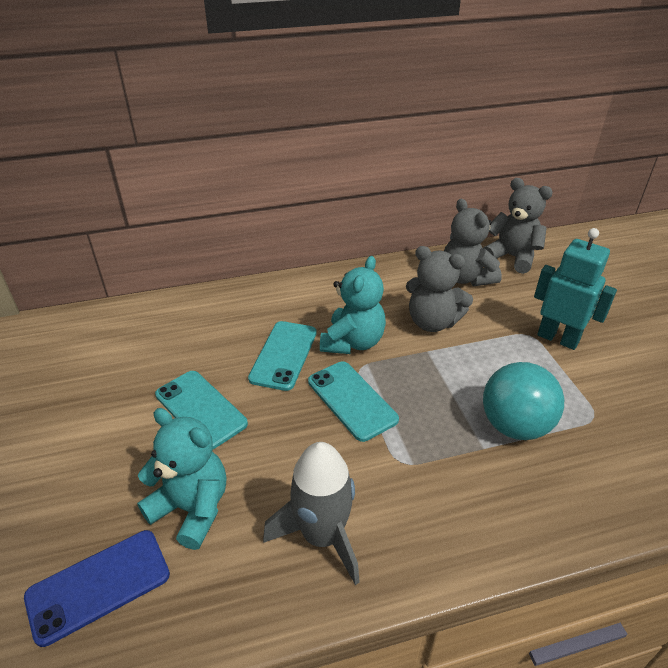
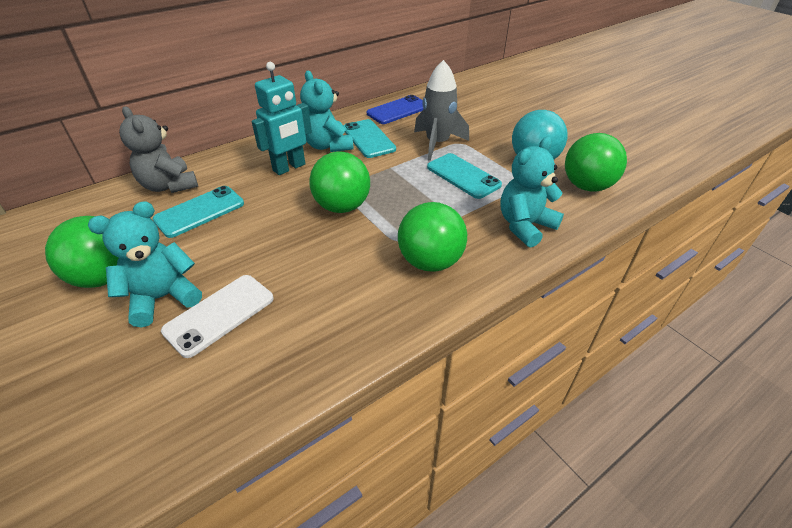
green ball: none = 0 -> [45,216,118,288] [309,151,370,213] [398,202,467,272] [565,133,627,192] = 4
grey teddy bear: [406,246,473,332] [444,199,502,286] [483,178,553,274] = 3 -> [119,106,198,193] = 1
turquoise teddy bear: [137,408,226,550] [320,256,386,354] = 2 -> [88,201,202,327] [300,71,353,152] [500,137,564,248] = 3
white phone: none = 0 -> [161,275,274,358] = 1

